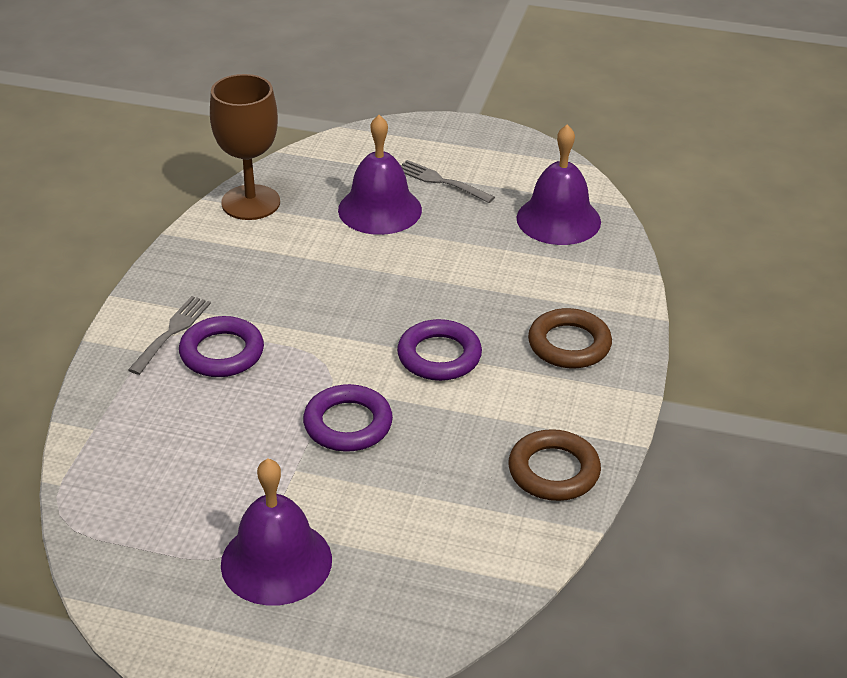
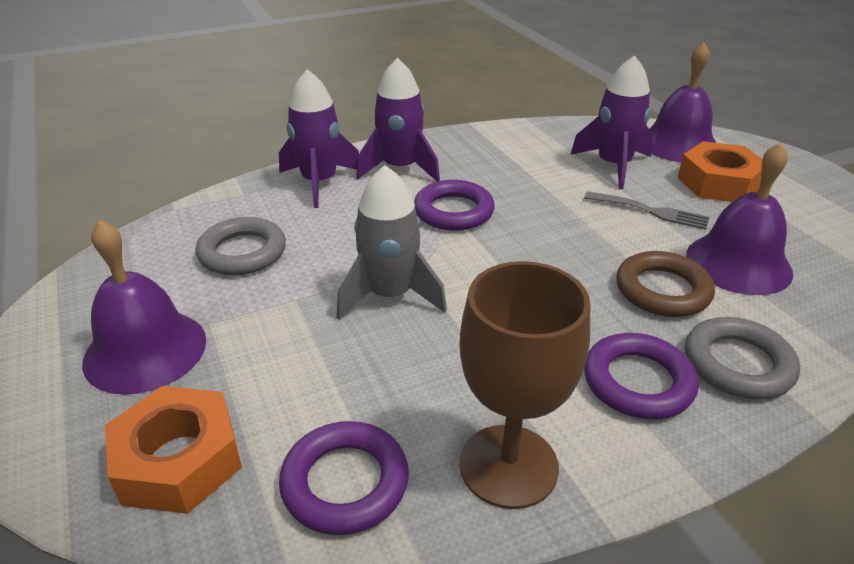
brown ring: [508,429,601,501] [528,308,612,368] = 2 -> [616,251,715,317] = 1
grey fork: [128,296,211,375] [401,160,495,203] = 2 -> [584,191,709,230] = 1
grey ring: none = 0 -> [196,217,286,276] [685,317,800,399] = 2
grey rocket: none = 0 -> [337,165,447,320] = 1
orange nut: none = 0 -> [105,386,242,514] [677,141,762,202] = 2
purple rocket: none = 0 -> [279,69,359,208] [356,58,440,182] [570,55,653,189] = 3

